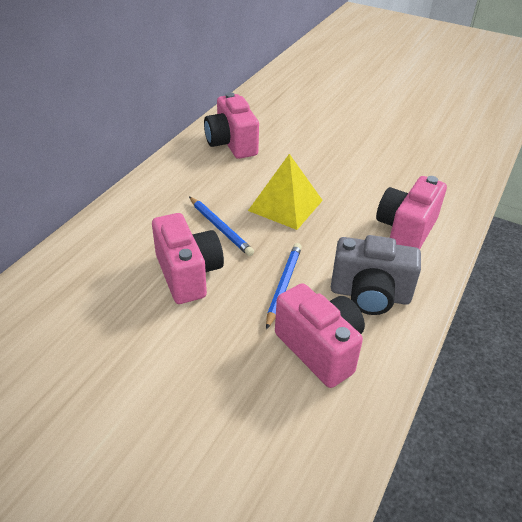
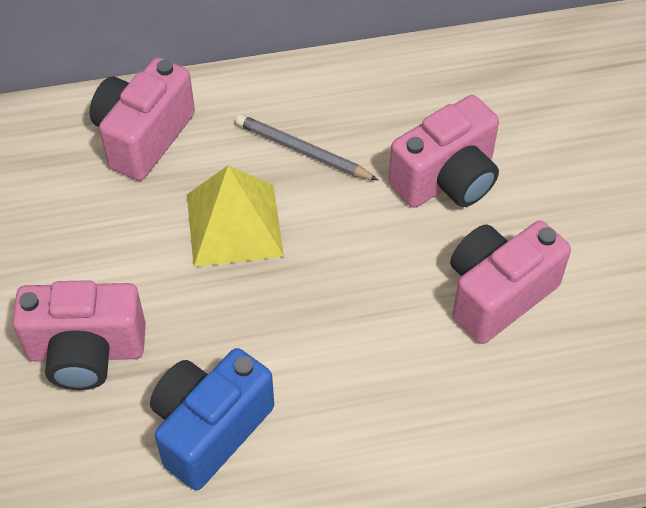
blue camera: none = 0 -> [150,348,274,490] = 1
blue pencil: [189,196,254,256] [266,243,302,330] = 2 -> none = 0
grey camera: [331,235,421,315] = 1 -> none = 0
grey pencil: none = 0 -> [235,114,378,180] = 1

